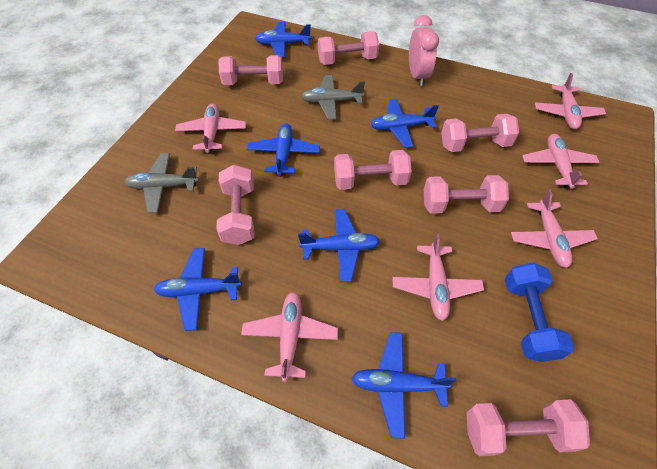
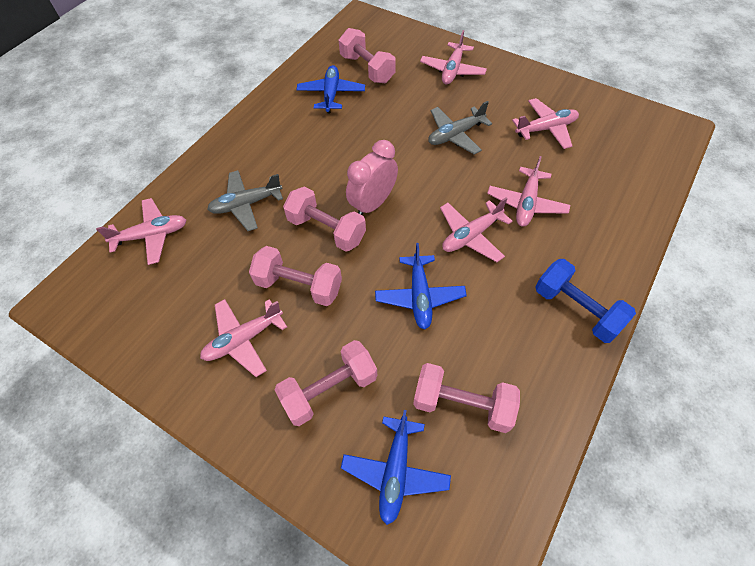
blue plane: [154,248,242,331] [247,123,320,177] [255,22,311,57] [298,209,380,282] [351,332,456,439] [371,99,439,148] = 6 -> [296,65,365,113] [341,410,451,525] [375,243,467,329] = 3
pink dumbbell: [216,165,254,245] [219,55,283,85] [318,31,379,65] [334,150,412,190] [424,175,509,214] [441,114,519,152] [466,400,590,456] = 7 -> [249,246,342,306] [274,340,377,426] [283,187,366,251] [339,28,396,83] [413,363,520,433] = 5

